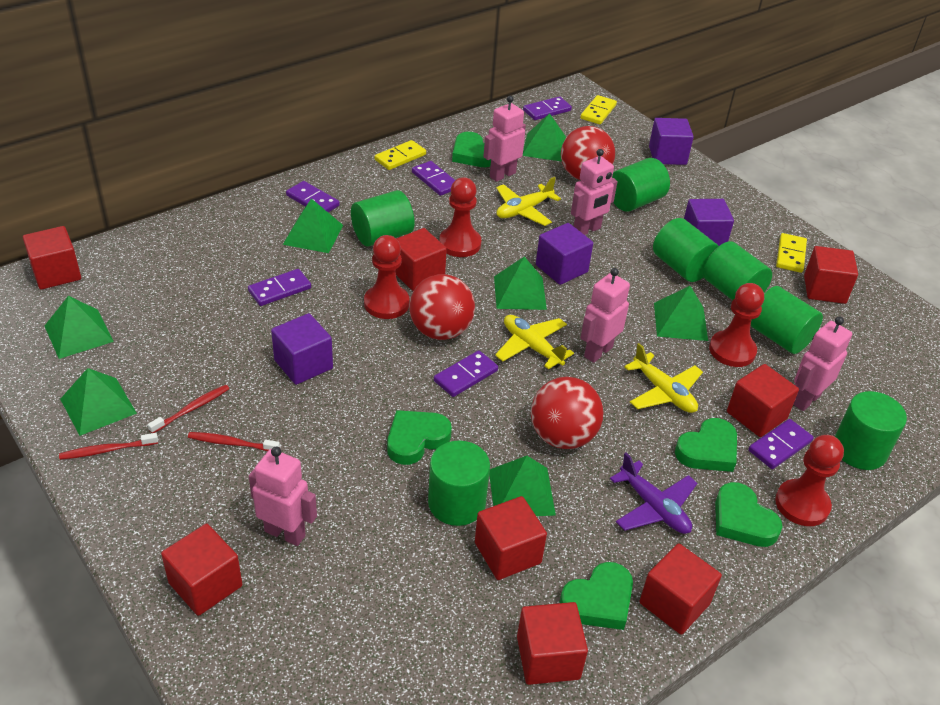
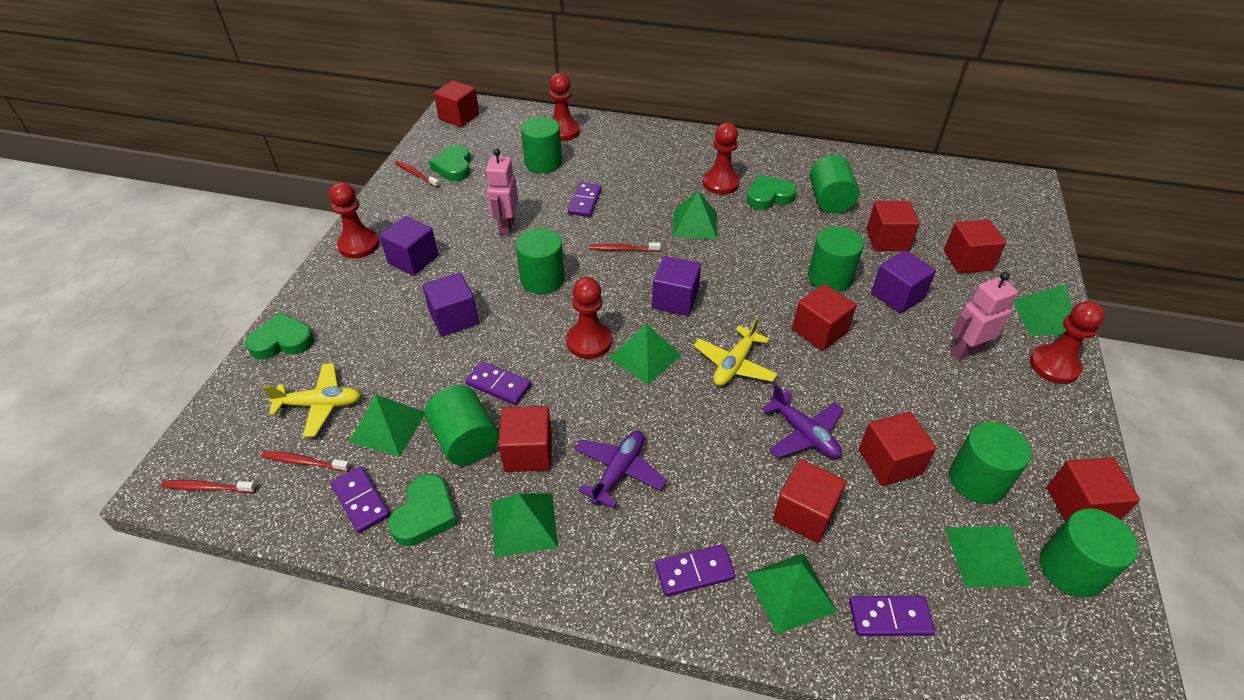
green heart: [387,410,452,465] [452,132,491,167] [560,562,633,630] [675,418,737,472] [715,482,783,547] = 5 -> [245,313,314,359] [388,474,458,546] [429,145,471,181] [746,175,797,210] = 4
pink robot: [249,447,317,546] [483,96,526,182] [571,149,617,235] [580,268,630,363] [793,317,852,411] = 5 -> [486,149,518,235] [951,272,1018,360] = 2
purple domino: [248,269,311,306] [286,181,340,212] [412,161,455,196] [434,350,498,397] [523,96,572,120] [749,419,814,469] = 6 -> [330,466,390,533] [465,361,532,405] [568,183,601,217] [655,544,736,597] [849,596,935,636] = 5
purple plane: [610,453,697,534] = 1 -> [574,431,667,509] [762,384,844,458] = 2
red ball: [409,274,475,340] [531,377,603,449] [561,126,615,180] = 3 -> none = 0
red pawn: [364,235,410,319] [439,177,481,257] [709,283,764,367] [775,435,844,526] = 4 -> [329,182,379,258] [549,73,580,141] [566,277,612,359] [703,123,740,195] [1030,301,1105,384] = 5
red toothbrush: [59,433,158,460] [148,385,229,433] [188,432,280,451] = 3 -> [161,480,257,493] [262,451,350,472] [395,160,440,188] [589,242,661,252] = 4
yellow domino: [375,140,426,170] [580,95,617,125] [776,233,807,273] = 3 -> none = 0
yellow plane: [495,315,574,369] [496,177,561,226] [624,343,703,413] = 3 -> [262,363,361,437] [694,317,778,386] = 2

